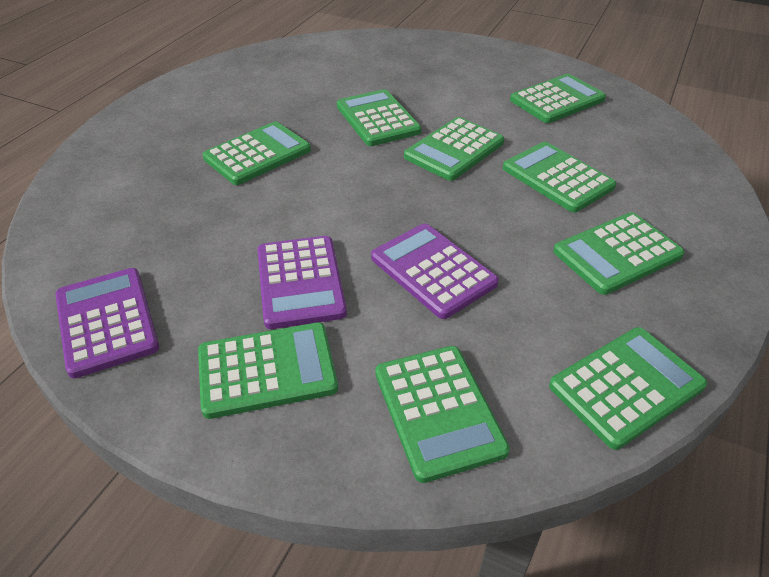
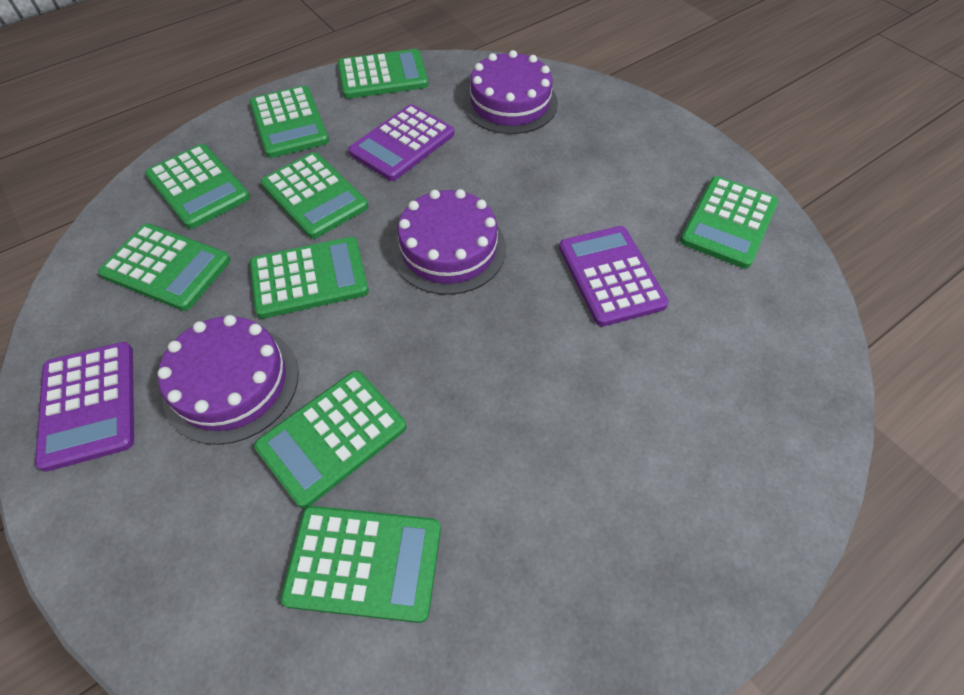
purple cake: none = 0 -> [157,315,299,445] [392,189,506,295] [463,50,558,134] = 3

